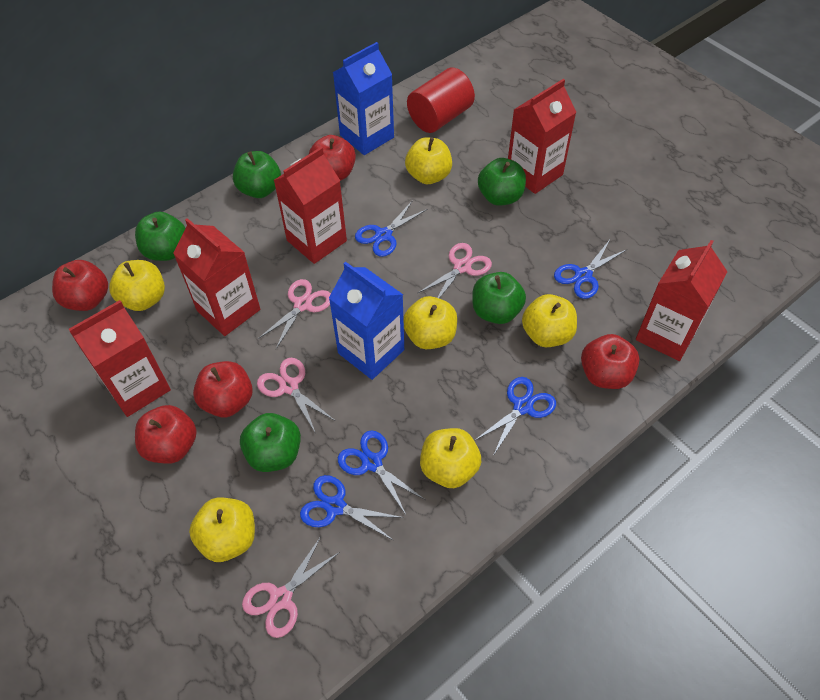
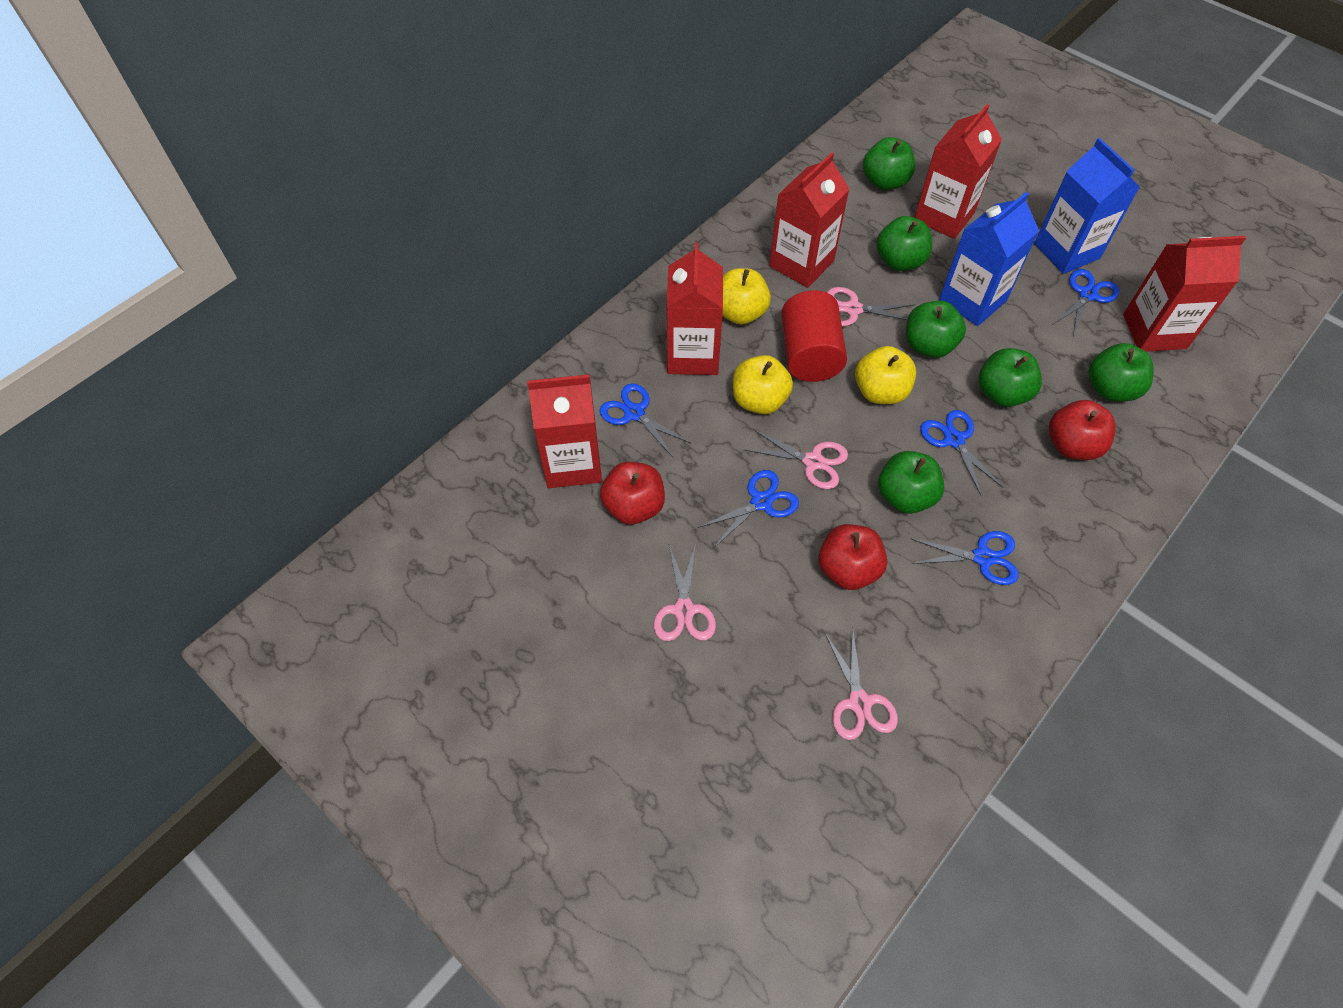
green apple: [135,211,186,261] [233,151,281,198] [240,413,301,472] [472,272,526,324] [478,158,526,206] = 5 -> [863,137,915,191] [876,216,932,271] [878,451,944,514] [906,301,966,358] [979,348,1042,407] [1089,343,1154,402] = 6
red apple: [52,260,108,311] [135,405,197,464] [193,361,253,417] [309,135,356,181] [581,334,640,389] = 5 -> [600,462,665,525] [819,524,887,590] [1049,400,1116,460] = 3
yellow apple: [109,260,165,311] [189,498,255,562] [403,296,457,349] [405,137,452,184] [420,428,481,488] [522,294,577,347] = 6 -> [722,268,771,325] [733,355,793,414] [855,346,916,404] = 3

